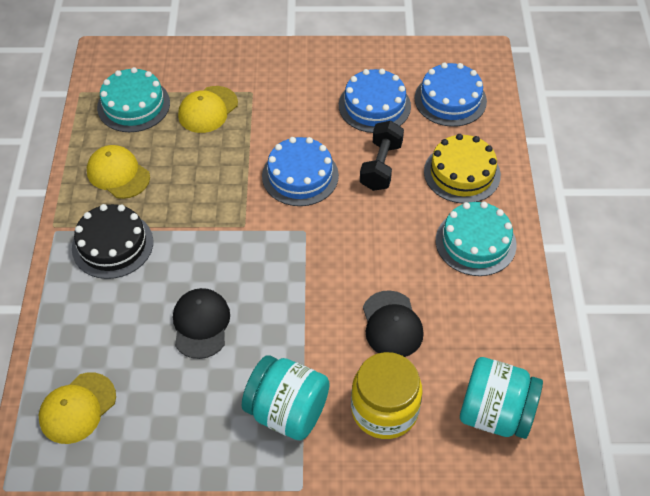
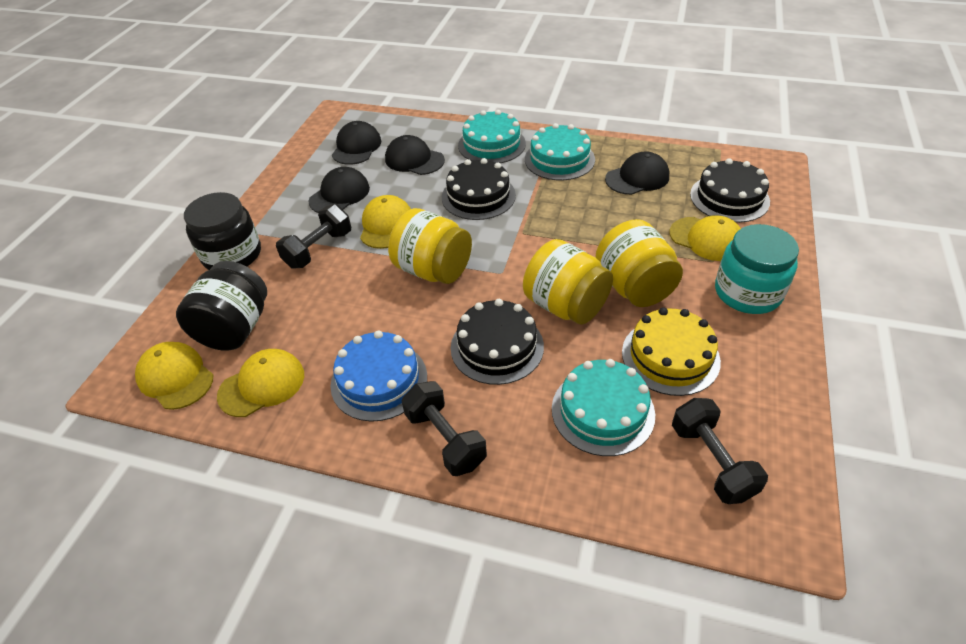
black cake: [72,204,153,279] = 1 -> [442,158,516,220] [451,299,544,385] [690,158,770,223] = 3
black cap: [173,288,230,359] [363,290,424,357] = 2 -> [308,167,370,213] [332,121,381,165] [385,135,445,175] [605,151,669,195] = 4
black dumbbell: [360,121,404,191] = 1 -> [276,204,351,269] [402,381,487,476] [672,398,768,504] = 3
black jar: none = 0 -> [176,261,267,351] [184,192,261,270] = 2
blue cake: [262,137,339,206] [339,69,411,133] [415,62,487,127] = 3 -> [330,330,427,422] = 1
turquoise cake: [97,67,170,132] [436,202,517,276] = 2 -> [458,110,526,163] [525,123,595,180] [552,359,655,456] = 3
turquoise jar: [242,355,330,440] [460,357,543,439] = 2 -> [715,224,799,314] = 1
yellow cap: [39,372,116,444] [87,145,150,199] [178,86,238,133] = 3 -> [135,342,213,410] [217,349,304,417] [360,195,411,249] [669,215,741,261] = 4
yellow jar: [351,352,423,439] = 1 -> [388,208,472,284] [523,239,613,325] [595,219,683,307] = 3

